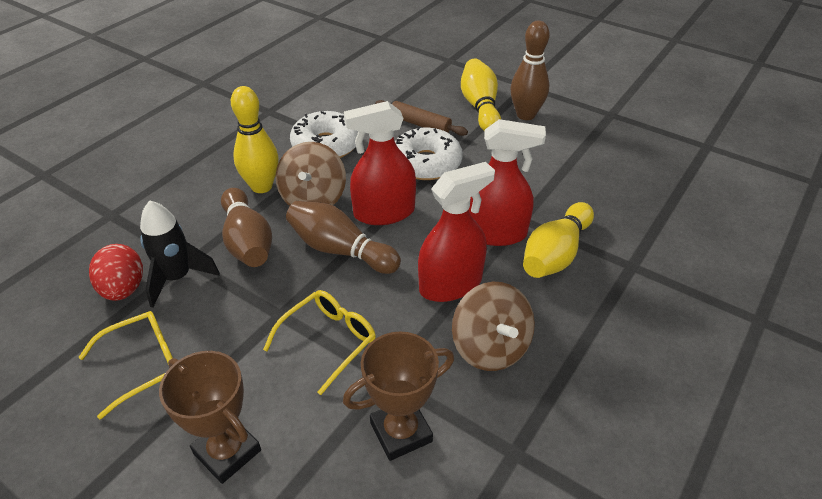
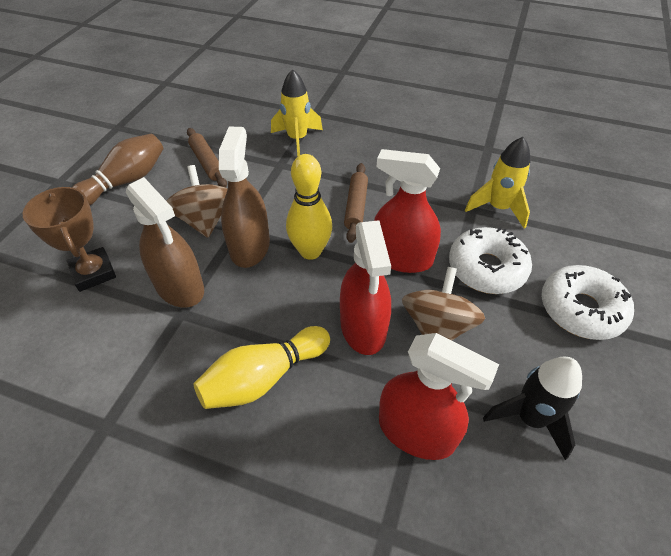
brown bowling pin: [221,188,272,267] [286,201,401,274] [510,21,550,120] = 3 -> [72,134,164,205] = 1
brown rolling pin: [375,100,468,136] = 1 -> [187,128,227,188] [344,163,368,243] = 2
brown spray bottle: none = 0 -> [126,177,204,308] [219,127,270,268] = 2
brown trophy: [159,351,261,484] [343,332,454,461] = 2 -> [23,187,116,292] = 1
red egg: [89,244,143,301] = 1 -> none = 0
yellow bowling pin: [231,86,279,193] [461,58,501,131] [523,202,594,278] = 3 -> [193,326,330,409] [286,154,332,260] = 2
yellow glasses: [78,311,173,419] [263,290,376,395] = 2 -> none = 0
yellow rocket: none = 0 -> [271,69,323,157] [465,137,531,228] = 2

